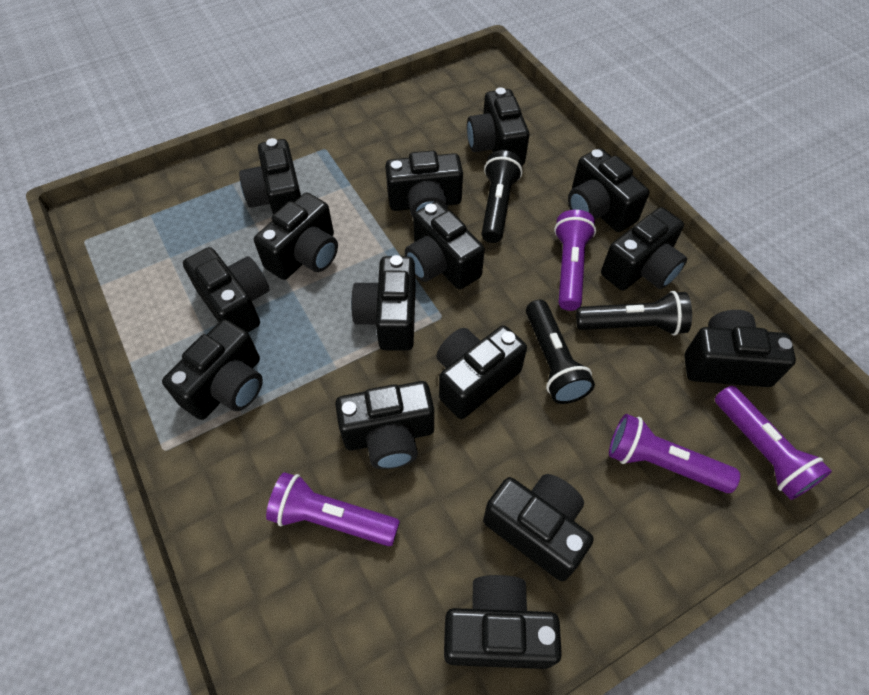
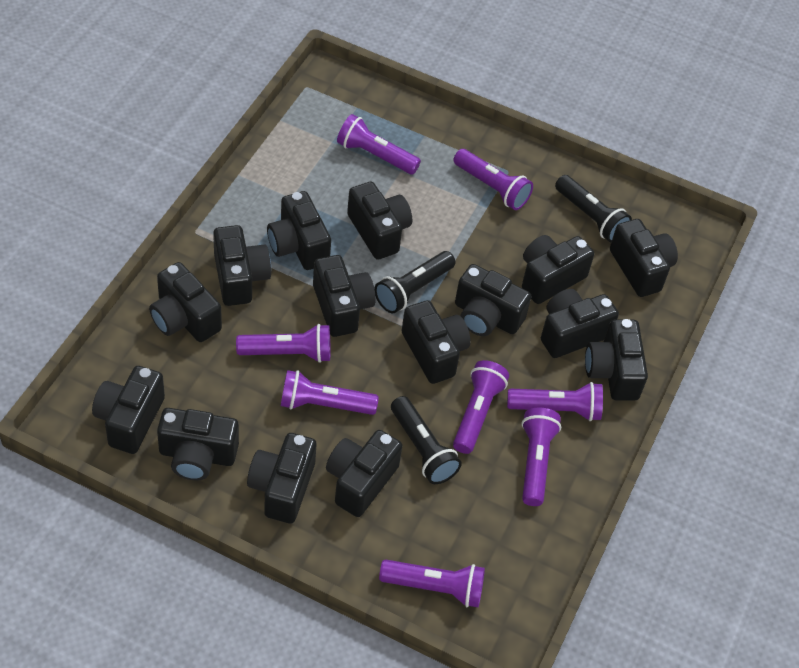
purple flashlight: [266,472,400,546] [554,210,596,311] [609,414,740,493] [715,386,832,500] = 4 -> [236,324,330,363] [281,370,379,415] [337,114,421,175] [379,560,485,607] [453,149,533,210] [453,360,509,454] [507,382,603,421] [522,408,561,506] = 8

